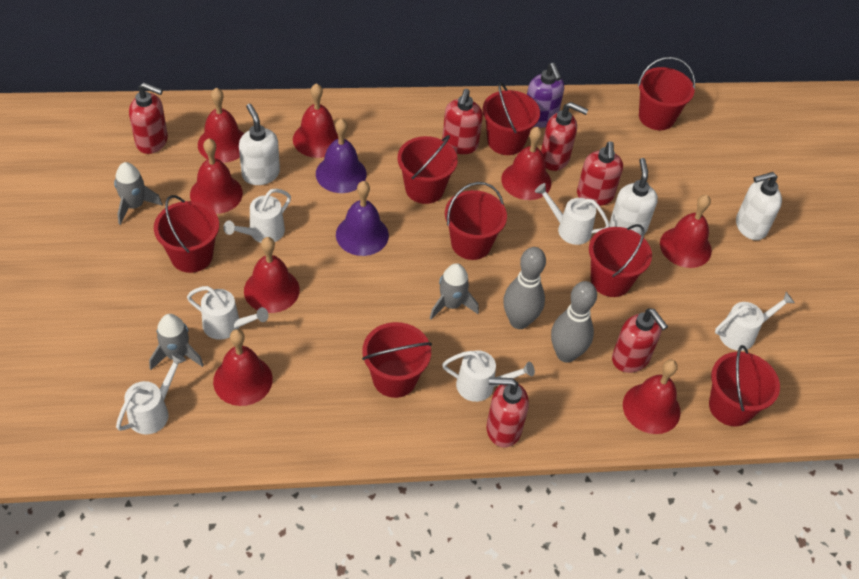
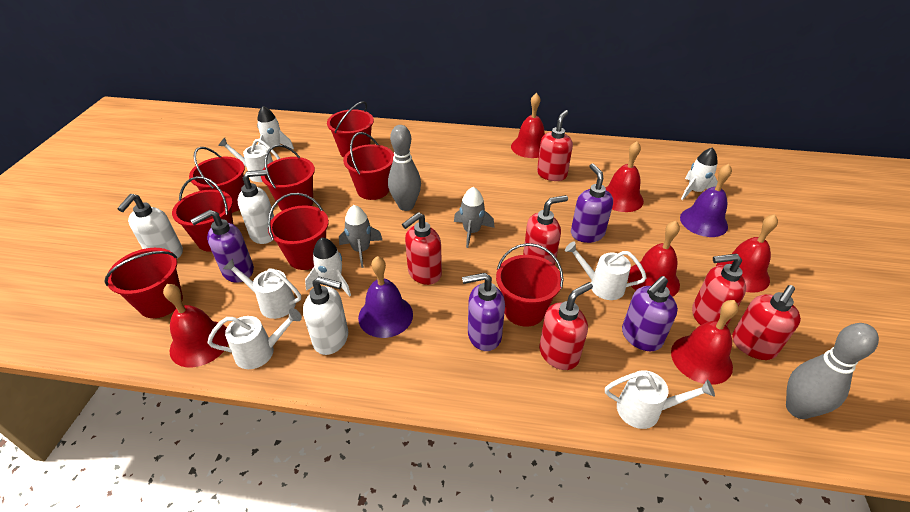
grey rocket: [114,162,162,225] [149,314,204,370] [429,263,479,320] = 3 -> [339,205,382,268] [454,187,495,248] = 2
purple soap dispenser: [527,63,564,128] = 1 -> [190,210,254,283] [462,273,505,351] [571,164,613,243] [622,276,678,351] = 4
red bell: [190,138,243,214] [198,88,244,163] [213,329,273,406] [244,237,300,313] [293,83,338,158] [501,126,551,200] [623,360,680,434] [660,195,712,268] = 8 -> [163,284,228,367] [511,93,545,158] [606,141,644,212] [628,221,680,297] [671,300,739,385] [716,214,778,293] = 6
white rocket: none = 0 -> [257,106,294,150] [305,237,351,297] [681,147,718,200] = 3
white watering can: [116,353,186,435] [187,286,268,340] [223,189,291,243] [442,350,535,402] [535,183,610,245] [715,292,795,351] = 6 -> [207,308,302,369] [218,138,280,182] [223,259,301,319] [565,241,647,300] [605,370,715,429] = 5

